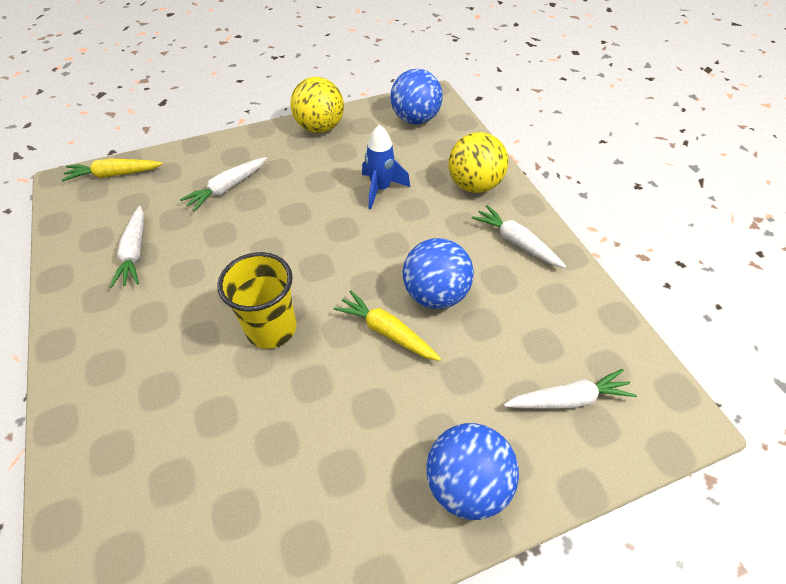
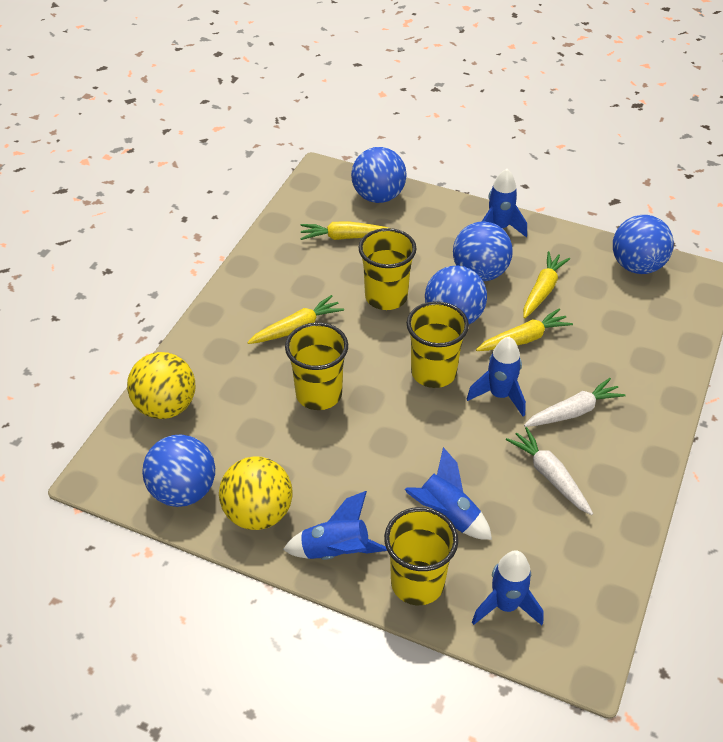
blue ball: [391,69,443,124] [403,238,474,309] [426,423,519,520] = 3 -> [142,434,215,507] [351,147,407,203] [425,266,487,324] [453,221,513,281] [613,215,674,274] = 5
blue rocket: [362,124,410,209] = 1 -> [283,491,387,560] [405,447,492,540] [467,337,526,417] [472,550,544,625] [482,169,527,237] = 5
white carrot: [110,206,144,288] [180,157,267,212] [472,205,566,268] [504,369,637,409] = 4 -> [506,427,593,515] [524,378,626,427] = 2
yellow carrot: [62,159,163,181] [334,290,441,361] = 2 -> [247,295,344,344] [300,221,389,240] [476,309,573,351] [523,251,570,319] = 4
yellow cup: [217,252,297,349] = 1 -> [285,322,348,410] [359,228,417,310] [384,507,458,605] [407,301,469,388] = 4

